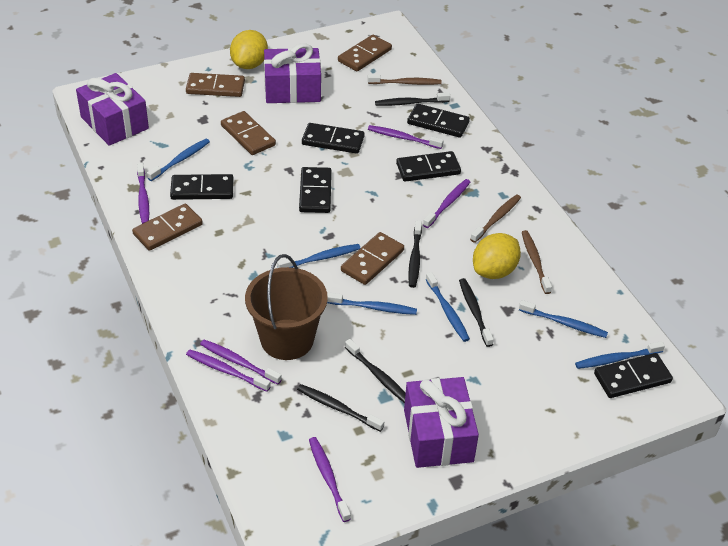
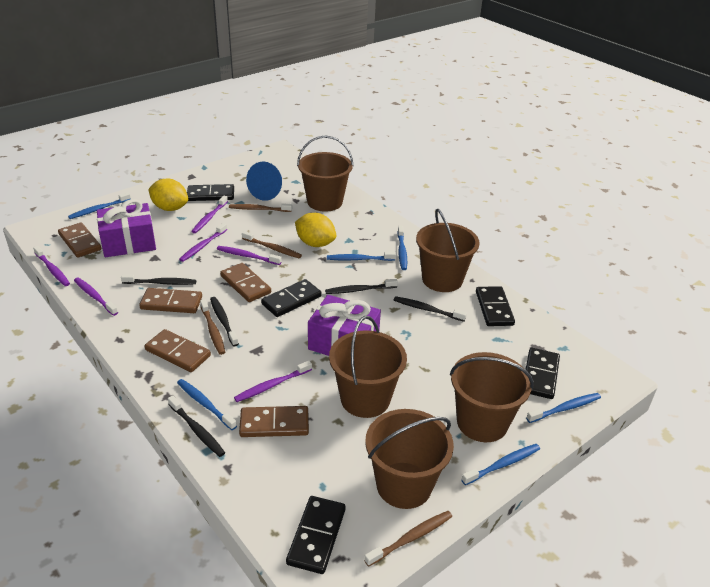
black domino: [170,174,234,200] [299,167,332,213] [302,123,364,154] [396,151,461,182] [407,104,470,138] [594,353,673,398] = 6 -> [187,184,234,201] [261,279,322,317] [286,496,346,574] [476,286,515,326] [525,348,560,399] = 5
blue cone: none = 0 -> [246,162,282,201] = 1
brown bucket: [245,254,328,360] = 1 -> [297,136,353,212] [329,316,407,418] [365,409,454,509] [416,209,480,292] [450,352,534,442] = 5
brown toothbrush: [368,74,442,85] [470,195,521,243] [522,230,552,294] = 3 -> [200,299,225,355] [229,203,292,212] [242,231,302,258] [364,511,452,567] = 4
purple gift: [76,73,149,146] [264,43,321,103] [404,377,479,468] = 3 -> [97,199,156,257] [308,295,381,356] = 2

